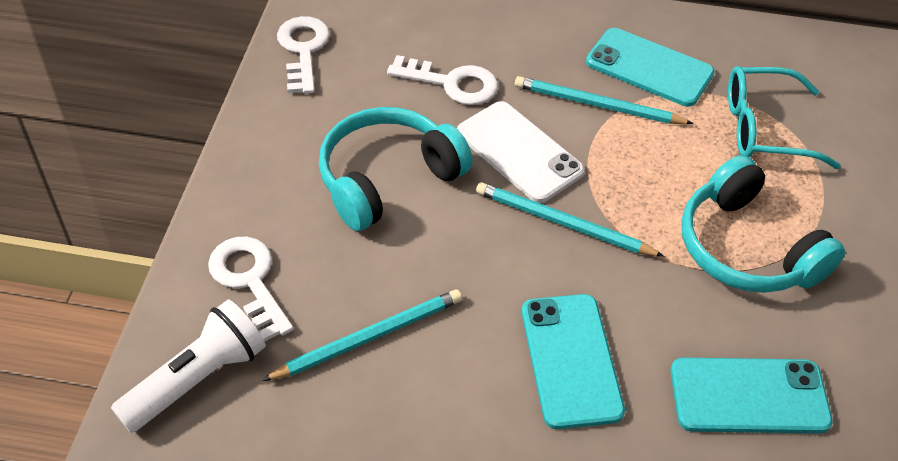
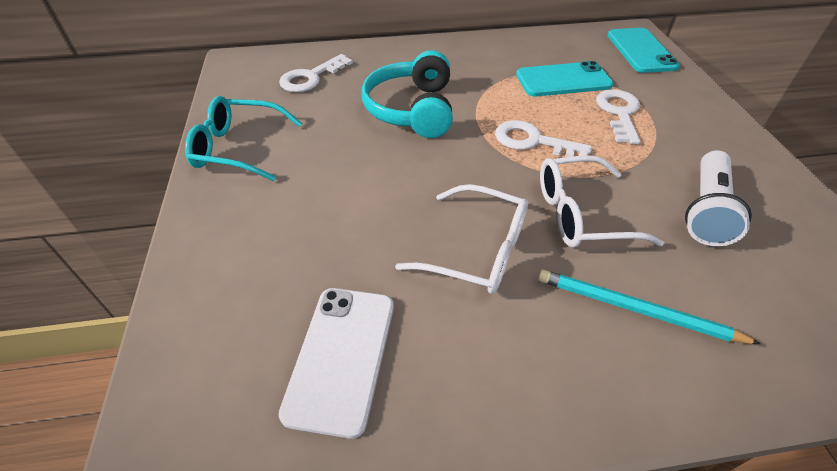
turquoise headphones: [319,107,473,231] [681,155,845,293] = 2 -> [361,50,453,138] = 1
turquoise pencil: [262,289,462,381] [476,182,664,257] [515,76,694,124] = 3 -> [538,270,761,344] = 1
turquoise phone: [522,294,625,429] [586,28,714,107] [670,357,833,433] = 3 -> [516,61,613,96] [607,28,680,73] = 2
white glasses: none = 0 -> [395,184,528,294] [540,155,664,248] = 2

